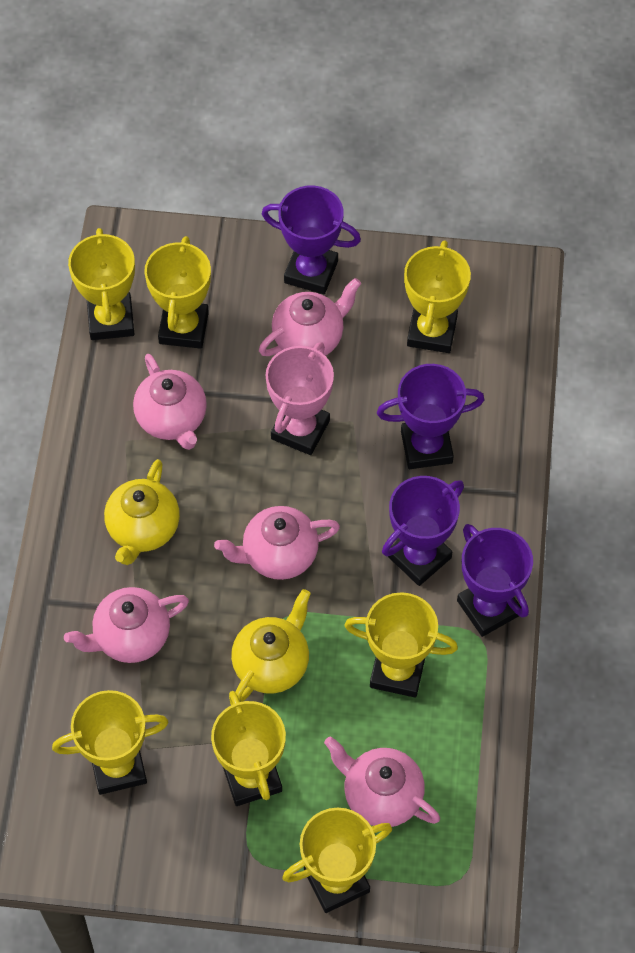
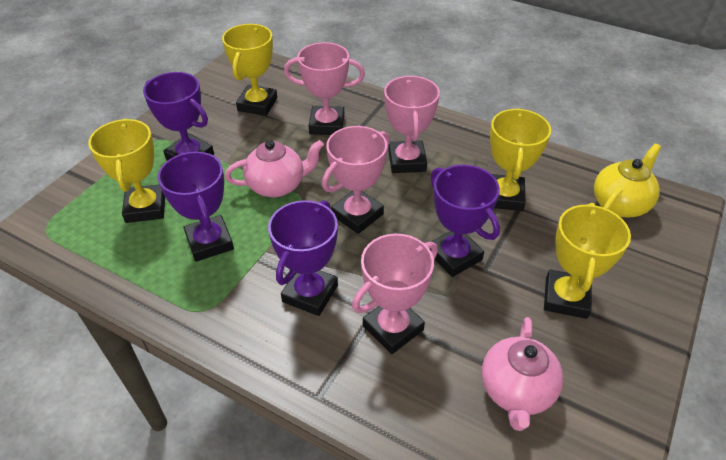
pink teapot: [64,587,189,663] [133,354,207,450] [214,506,340,580] [259,278,361,356] [324,736,440,827] = 5 -> [225,140,324,197] [482,317,563,431] = 2
pink trophy: [265,342,334,455] = 1 -> [284,42,365,135] [322,126,390,234] [352,234,438,354] [384,76,440,173] = 4
yellow teapot: [104,459,180,565] [231,589,311,702] = 2 -> [594,144,661,217] = 1
yellow trophy: [52,690,169,795] [68,228,135,340] [144,236,211,349] [211,691,286,806] [282,807,392,913] [344,592,458,697] [404,240,471,353] = 7 -> [88,119,165,223] [222,24,277,116] [490,108,551,211] [544,203,631,319] = 4

